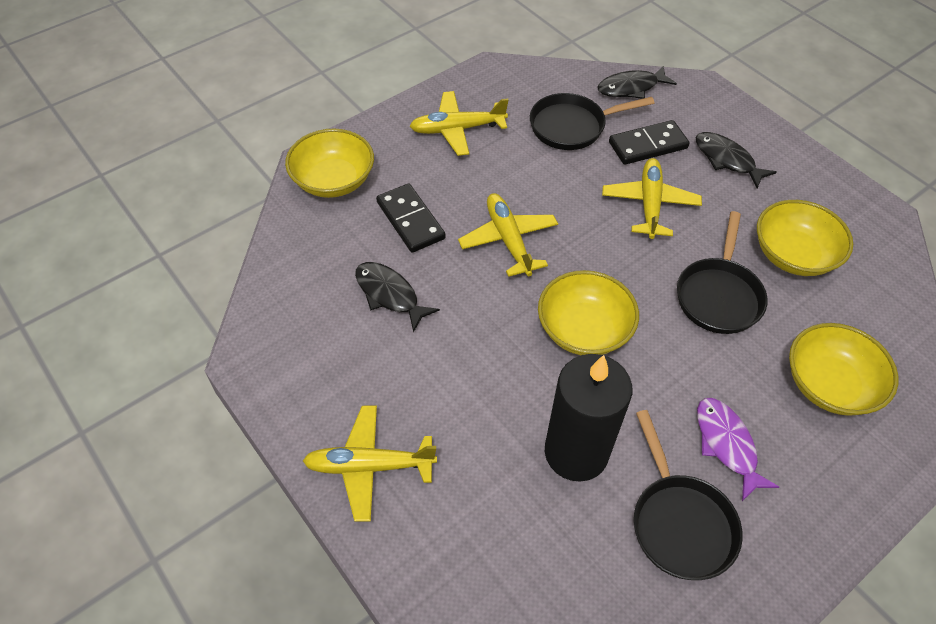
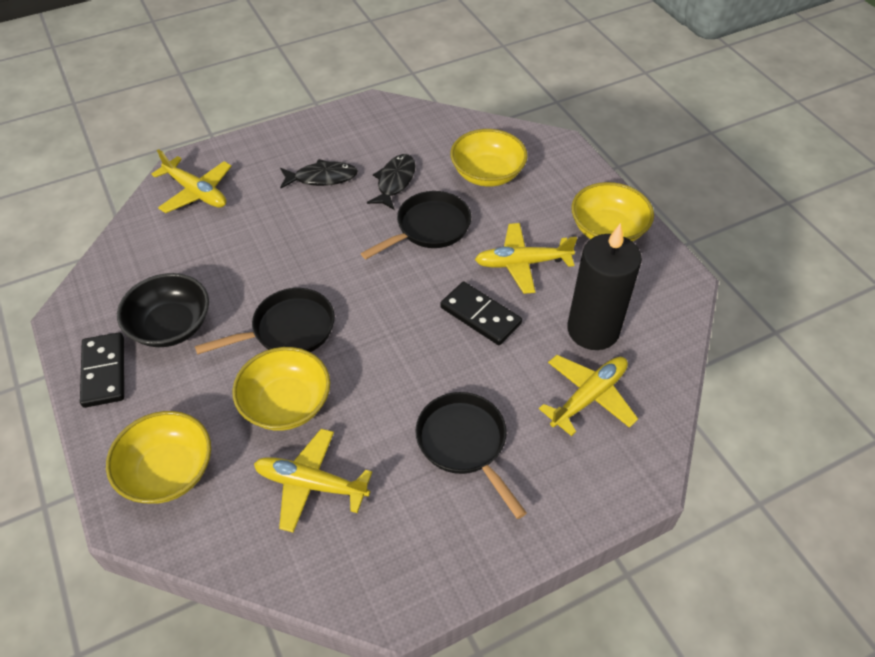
black bowl: none = 0 -> [117,273,209,347] = 1
black fish: [355,262,440,333] [597,66,677,99] [696,132,776,188] = 3 -> [280,159,358,189] [367,154,416,210] = 2
purple fish: [697,398,779,501] = 1 -> none = 0

